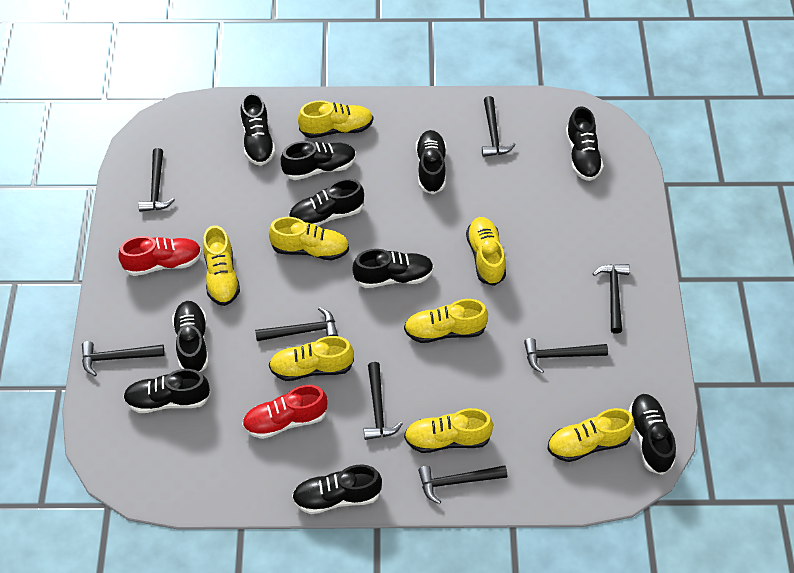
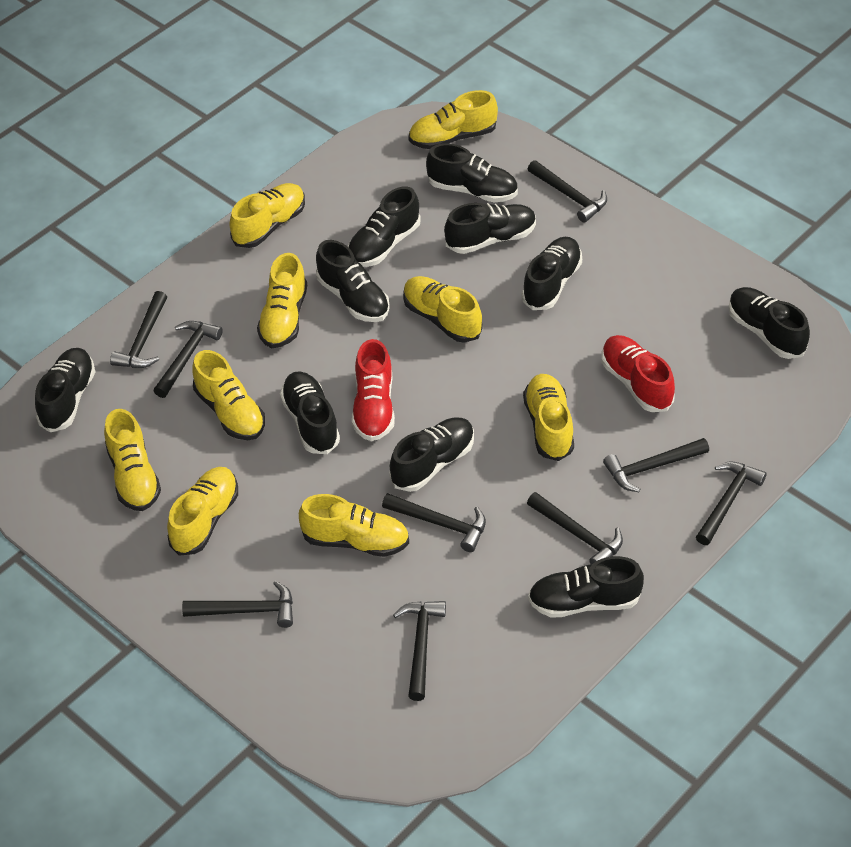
black hammer: [82,341,165,376] [138,148,175,212] [255,307,338,341] [364,362,403,440] [418,465,507,504] [482,96,516,157] [524,338,608,373] [593,264,630,334] = 8 -> [110,291,167,368] [154,321,223,398] [182,581,293,628] [382,493,486,552] [393,601,446,701] [527,492,623,564] [528,160,607,223] [603,438,709,492] [696,461,767,545] = 9
yellow shoe: [203,225,240,306] [269,217,349,260] [269,336,354,381] [298,100,373,138] [404,299,488,343] [404,408,493,453] [466,217,506,286] [547,408,635,462] = 8 -> [104,409,161,511] [167,467,238,556] [192,350,265,440] [229,183,305,248] [257,253,307,348] [299,494,409,557] [403,276,483,343] [409,90,498,149] [523,374,574,461] = 9

